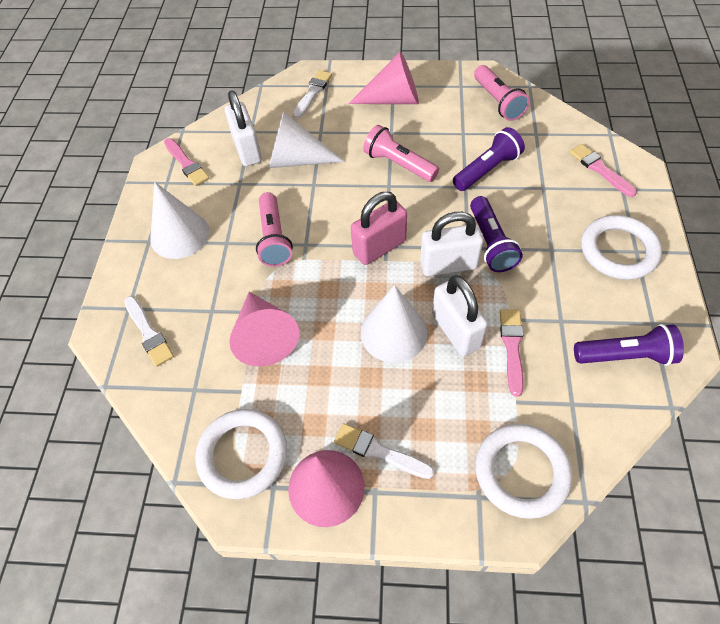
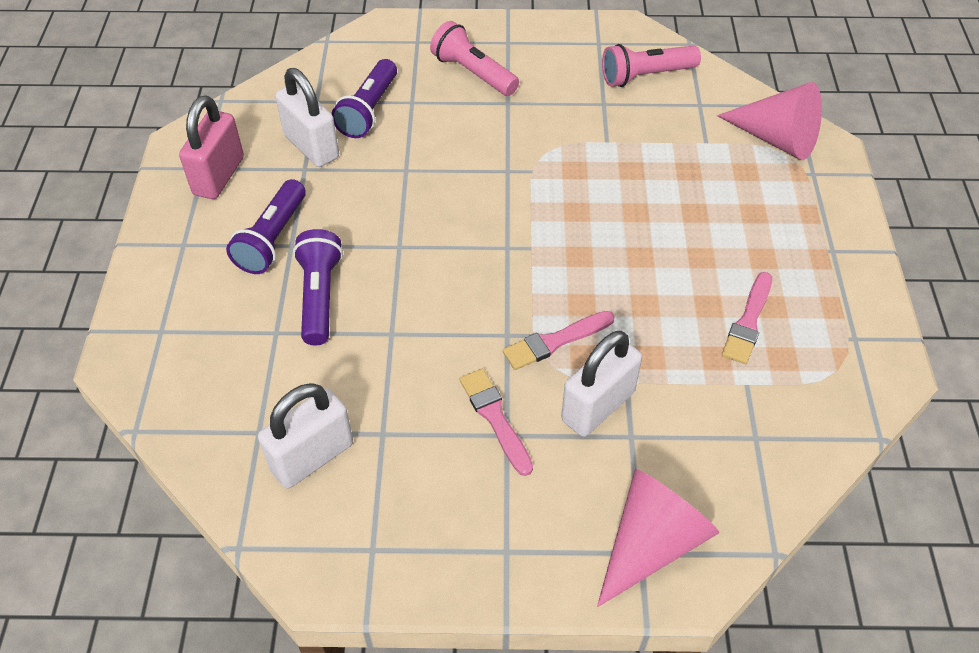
pink cone: [229,292,299,366] [288,450,365,527] [348,51,419,104] = 3 -> [597,469,719,607] [717,82,822,160] = 2
pink flashlight: [256,192,293,267] [363,125,439,182] [474,65,530,121] = 3 -> [430,21,519,96] [602,44,701,87] = 2
white brush: [124,296,174,367] [293,70,332,119] [334,423,434,479] = 3 -> none = 0
white cone: [150,182,209,259] [269,112,345,168] [361,285,427,363] = 3 -> none = 0
white ring: [196,409,287,499] [475,424,572,519] [581,215,662,280] = 3 -> none = 0

